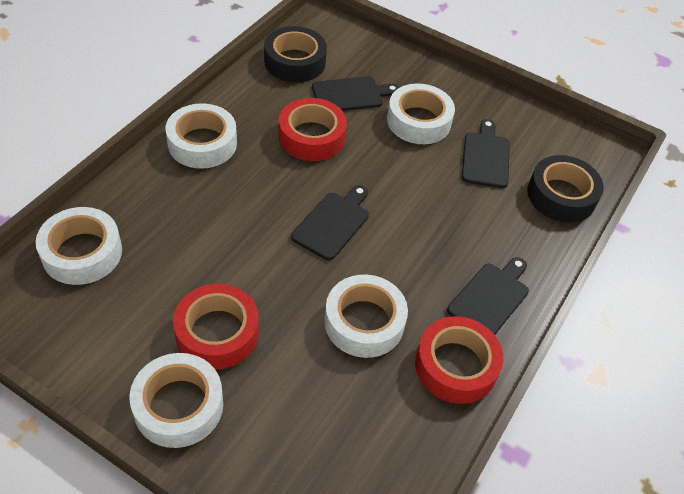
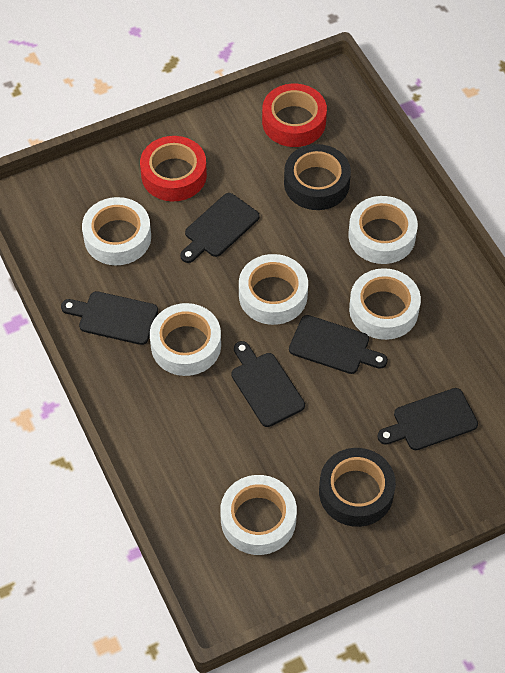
black cutting board: [291,185,369,260] [312,76,400,111] [447,257,529,335] [462,119,510,188] = 4 -> [61,291,158,345] [180,193,260,263] [231,341,305,427] [289,315,388,374] [377,388,478,450] = 5
red tape: [173,284,259,370] [278,98,347,161] [415,316,503,404] = 3 -> [140,136,207,201] [262,84,327,147] = 2
white tape: [36,207,122,285] [130,353,223,448] [166,103,237,169] [324,275,408,358] [387,83,455,144] = 5 -> [82,197,151,265] [150,303,221,376] [220,475,297,555] [239,254,308,325] [349,196,418,264] [349,268,421,340] = 6

